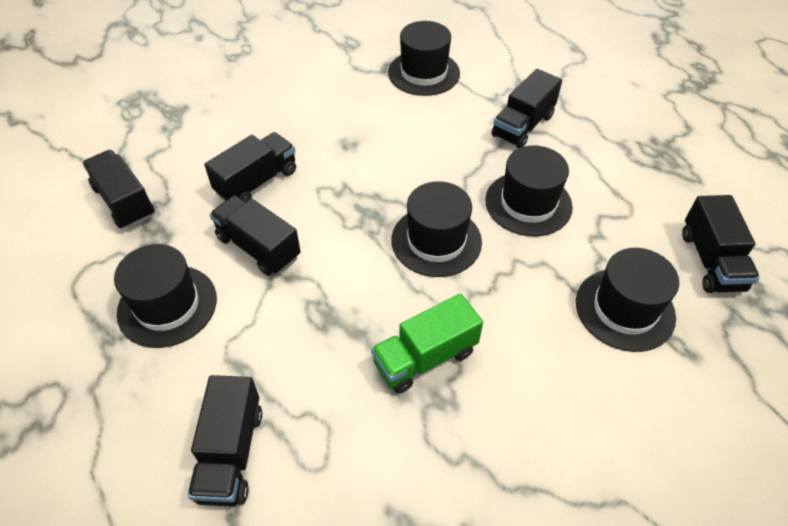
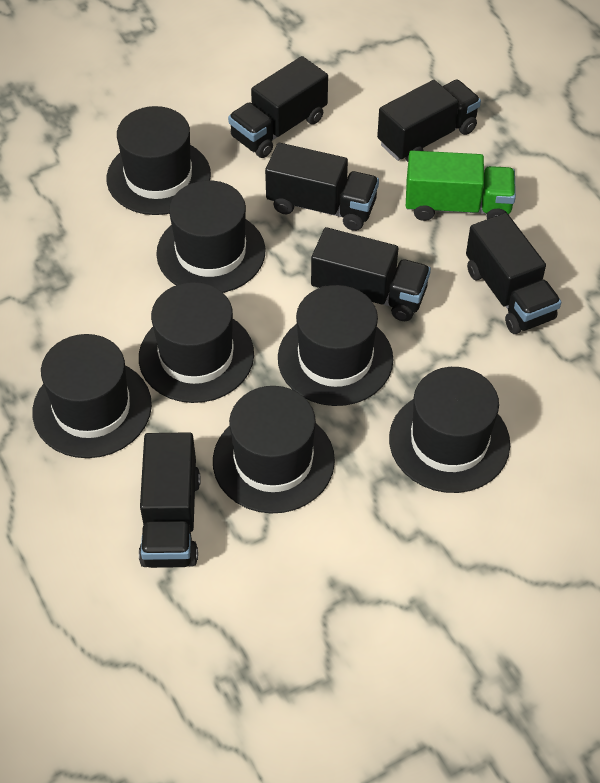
black hat: [114,244,217,348] [388,21,460,96] [391,181,482,277] [485,145,573,236] [576,248,679,352] = 5 -> [32,334,152,458] [107,106,211,215] [139,282,254,403] [156,180,265,293] [213,386,335,513] [278,285,393,406] [389,367,510,493] = 7

